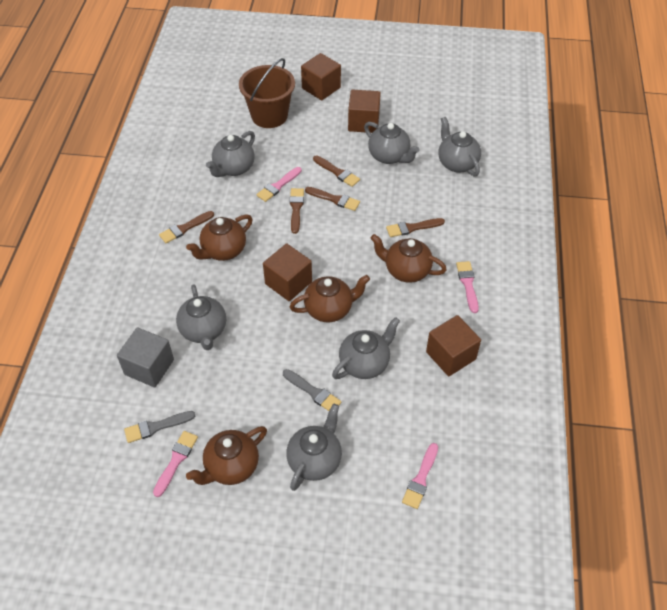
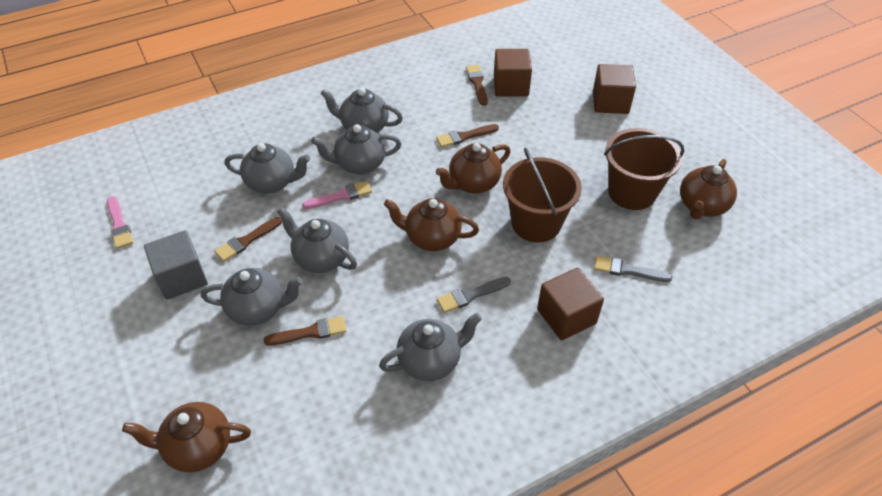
brown brush: [159,211,214,243] [290,188,304,234] [305,187,360,211] [313,156,360,187] [386,218,445,237] = 5 -> [214,217,282,262] [264,316,346,345] [436,124,499,148] [466,65,488,106] = 4
brown bucket: [239,58,295,128] = 1 -> [503,148,582,242] [604,128,684,210] = 2
brown cube: [263,243,312,301] [301,53,341,101] [348,90,381,133] [426,315,481,376] = 4 -> [494,49,532,97] [537,268,604,340] [593,64,636,114] = 3
pink brush: [153,431,198,497] [256,167,302,202] [402,443,438,509] [456,261,479,313] = 4 -> [107,196,133,249] [302,181,372,209] = 2

